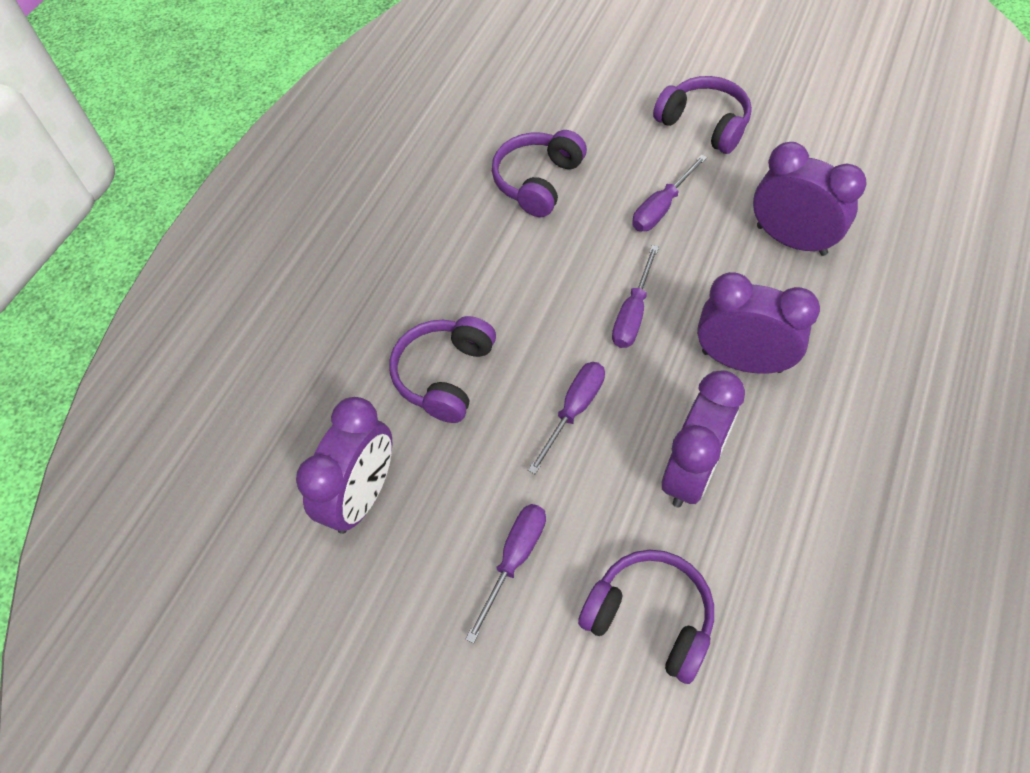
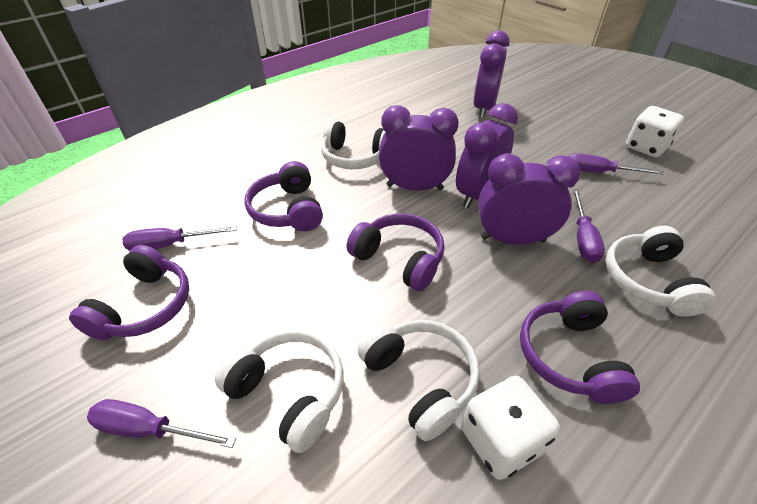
white dice: none = 0 -> [461,376,560,480] [626,106,684,157] = 2
white headphones: none = 0 -> [215,330,344,453] [321,120,385,169] [358,320,480,441] [605,226,716,317] = 4

